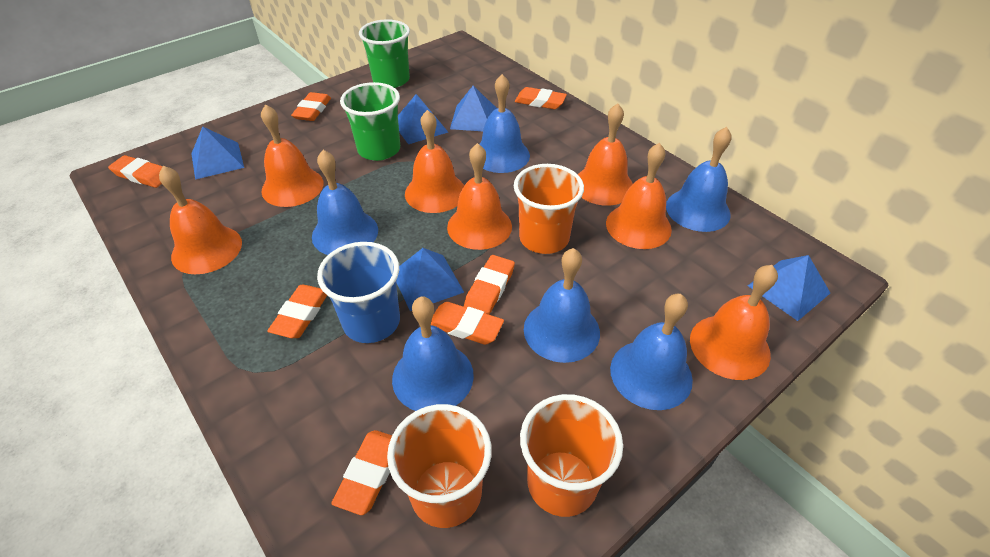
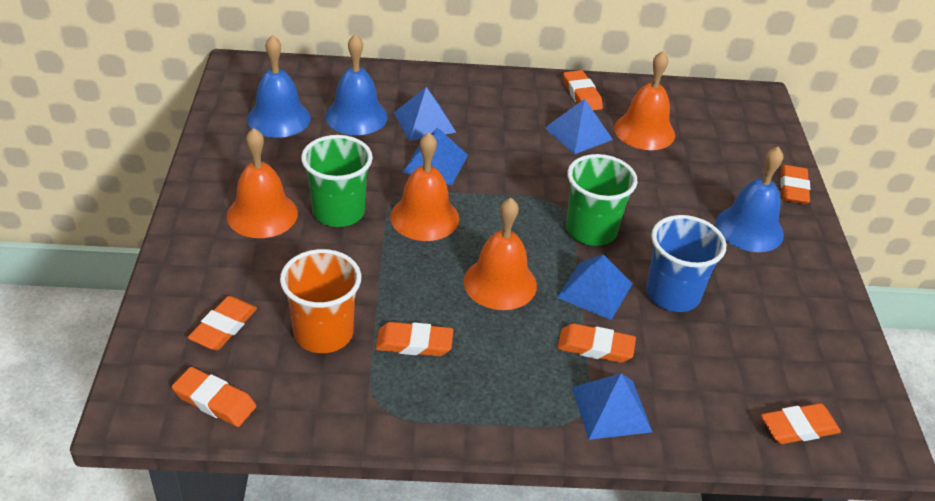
blue bell: [312,150,378,255] [392,297,474,411] [479,74,530,173] [524,248,600,363] [610,294,693,410] [666,127,732,232] = 6 -> [247,35,311,138] [325,34,388,135] [716,146,784,252] = 3
orange bell: [159,166,242,274] [261,104,324,207] [405,110,464,213] [447,143,512,250] [578,103,633,206] [606,143,672,249] [690,265,778,380] = 7 -> [227,128,298,238] [390,133,459,241] [464,198,537,310] [614,51,675,150] = 4
orange cup: [387,404,492,528] [514,164,584,254] [520,394,623,517] = 3 -> [280,249,361,353] = 1

